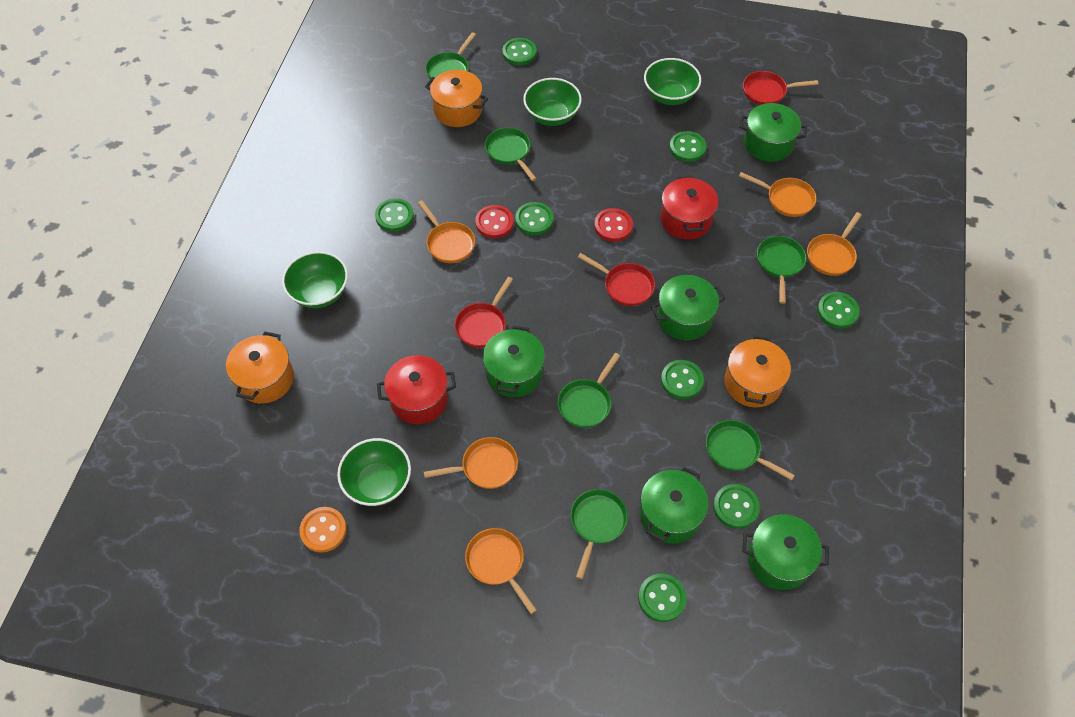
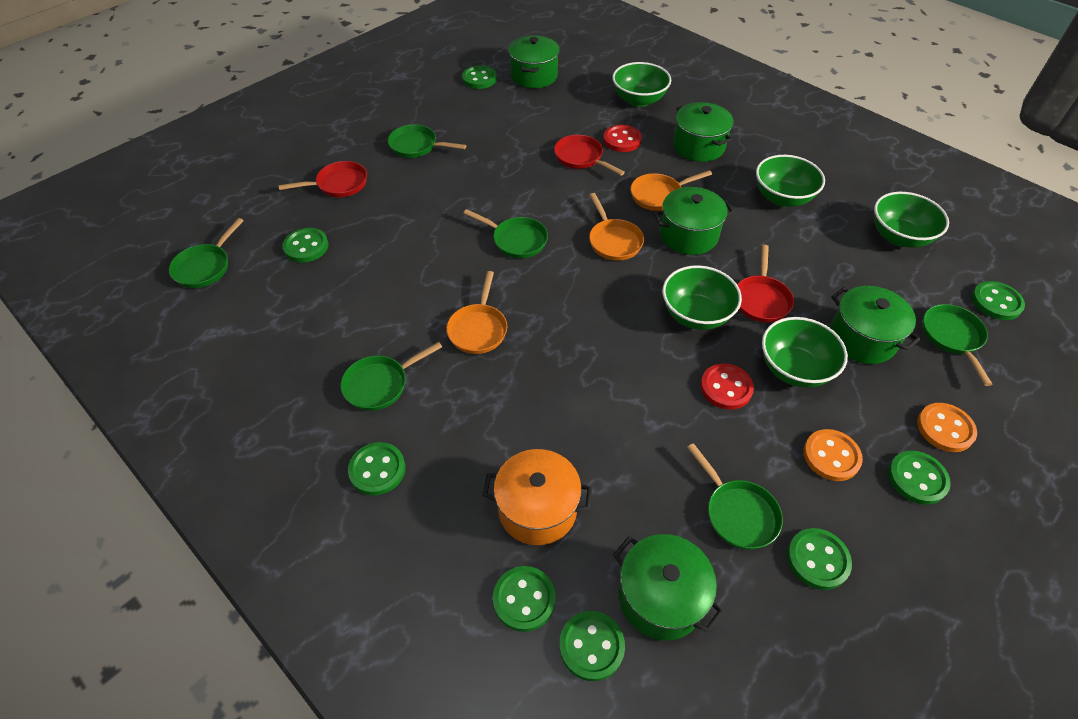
green bowl: [282,251,348,308] [337,438,411,506] [523,78,582,126] [644,58,701,105] = 4 -> [612,62,671,107] [662,265,742,330] [756,155,825,207] [762,317,848,388] [874,192,949,248] = 5
orange button: [299,507,347,553] = 1 -> [803,429,863,481] [917,403,977,452] = 2
orange pan: [418,200,475,263] [424,437,518,489] [465,528,537,614] [739,172,817,217] [807,212,862,276] = 5 -> [446,271,507,354] [589,193,644,261] [631,170,712,211] = 3
orange pot: [226,331,294,404] [425,70,488,127] [724,335,791,408] = 3 -> [482,449,592,545] = 1
red pot: [377,355,456,424] [660,176,718,240] = 2 -> none = 0

